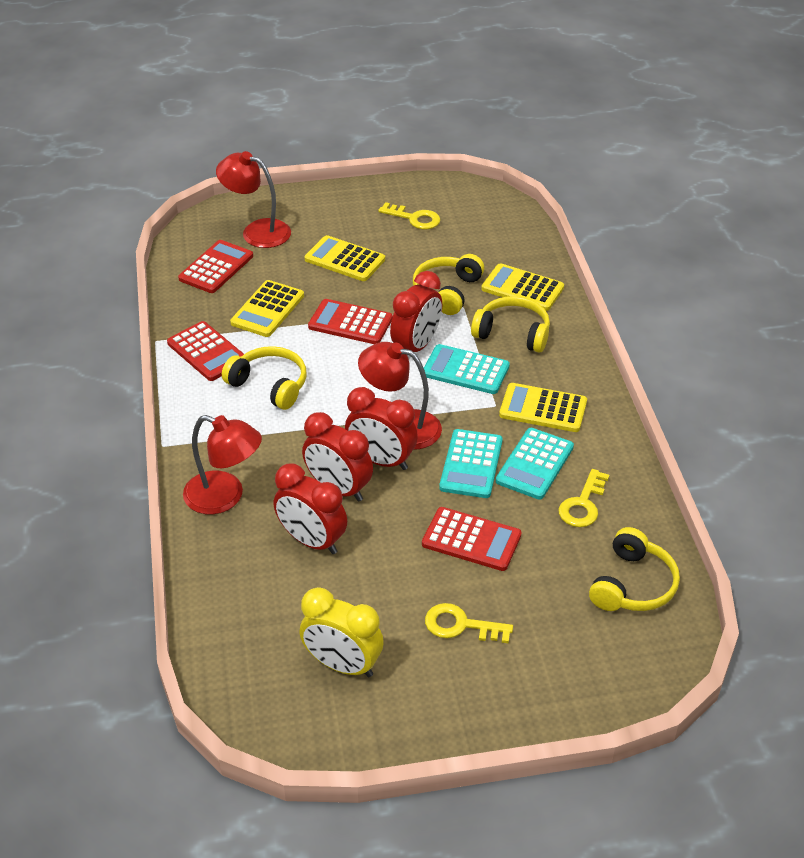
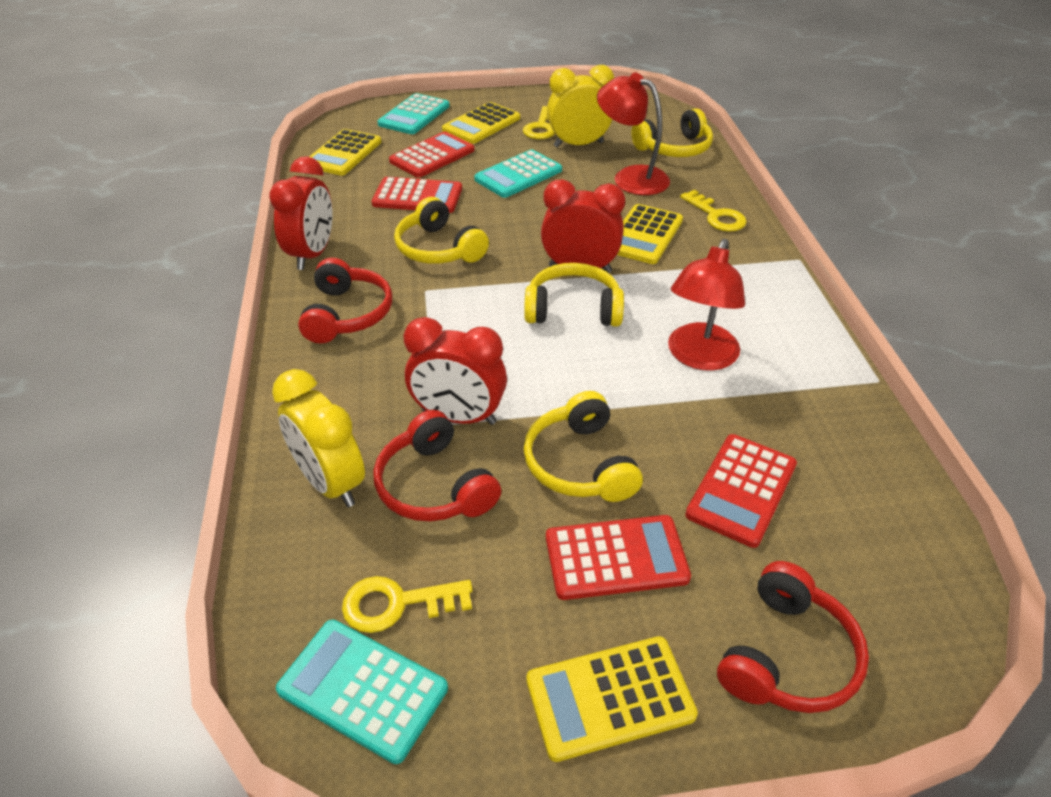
red clock: [274,463,347,554] [302,412,373,502] [345,387,418,470] [390,271,442,356] = 4 -> [269,156,333,270] [404,317,507,425] [541,179,625,273] = 3
red headphones: none = 0 -> [298,258,392,343] [373,410,501,522] [717,561,869,713] = 3
red lamp: [183,415,262,514] [216,151,291,248] [358,342,442,449] = 3 -> [597,72,670,195] [668,239,745,371] = 2
yellow clock: [299,587,384,677] = 1 -> [272,369,365,507] [547,65,614,148] = 2

